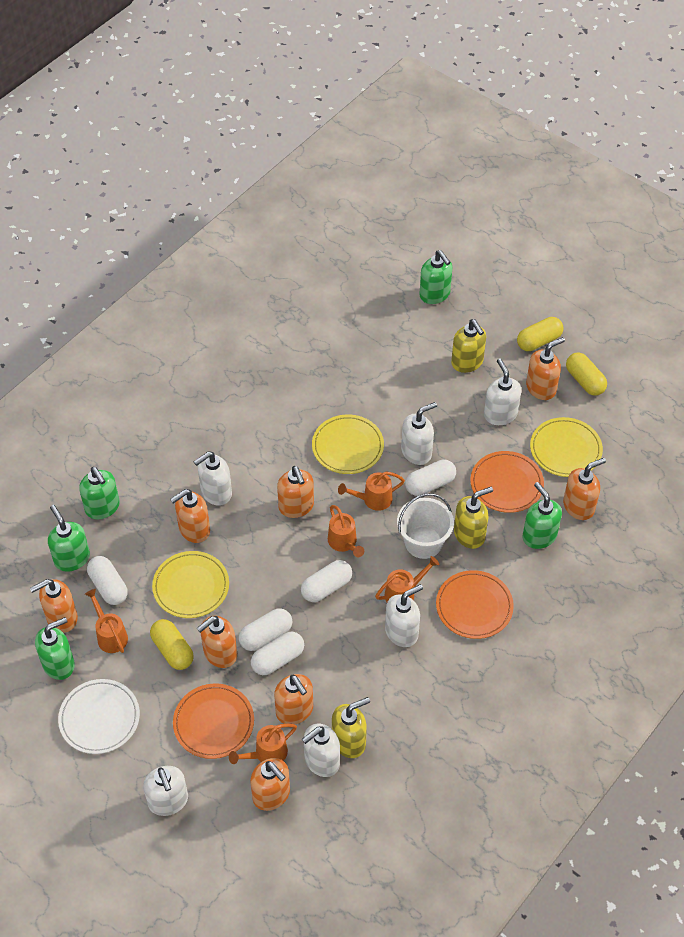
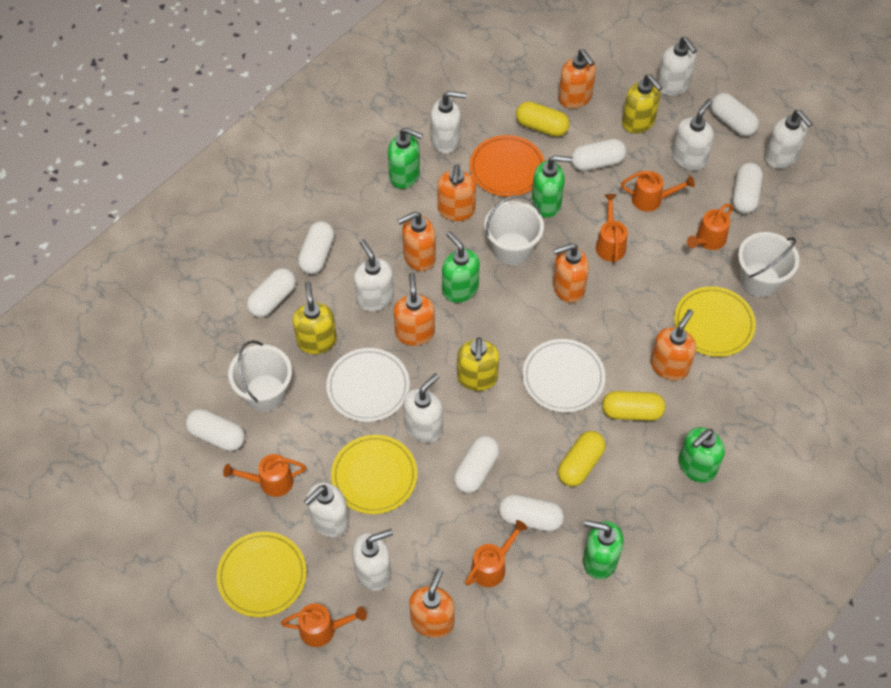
orange plate: [173,683,254,759] [436,570,514,639] [470,451,544,513] = 3 -> [469,135,545,197] = 1
orange soap dispenser: [30,579,78,633] [170,489,210,543] [197,616,237,668] [250,758,290,811] [274,674,313,725] [277,466,314,518] [526,337,565,400] [563,458,606,520] = 8 -> [394,273,435,346] [398,212,436,271] [409,568,455,638] [437,165,476,221] [553,243,589,303] [558,49,596,108] [651,309,696,380] = 7
orange watering can: [85,589,128,653] [229,724,297,764] [328,505,364,557] [338,472,405,511] [375,556,439,602] = 5 -> [223,454,306,497] [281,603,367,647] [465,520,528,587] [596,194,628,262] [621,170,695,212] [687,204,733,250] = 6
white bucket: [397,493,454,559] = 1 -> [228,340,292,412] [484,195,544,265] [738,232,799,297] = 3
white capsule: [87,556,128,605] [239,608,292,651] [251,632,304,675] [301,560,352,602] [405,459,456,496] = 5 -> [186,409,245,451] [247,268,296,317] [298,221,334,274] [454,436,499,493] [499,494,564,532] [571,139,626,171] [711,93,759,136] [732,163,763,214] = 8
white plate: [58,679,140,754] = 1 -> [326,348,410,422] [522,339,605,412] = 2
white soap dispenser: [143,766,188,816] [194,451,232,506] [302,724,340,777] [385,584,423,647] [401,402,437,465] [484,358,521,425] = 6 -> [304,482,349,537] [352,529,393,591] [354,239,394,311] [403,373,443,443] [431,91,466,154] [657,37,697,96] [672,98,714,170] [765,110,813,169] = 8

